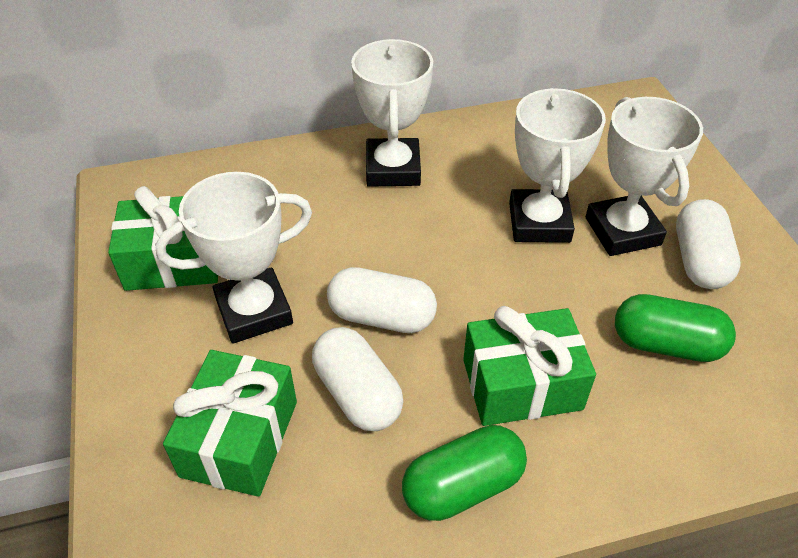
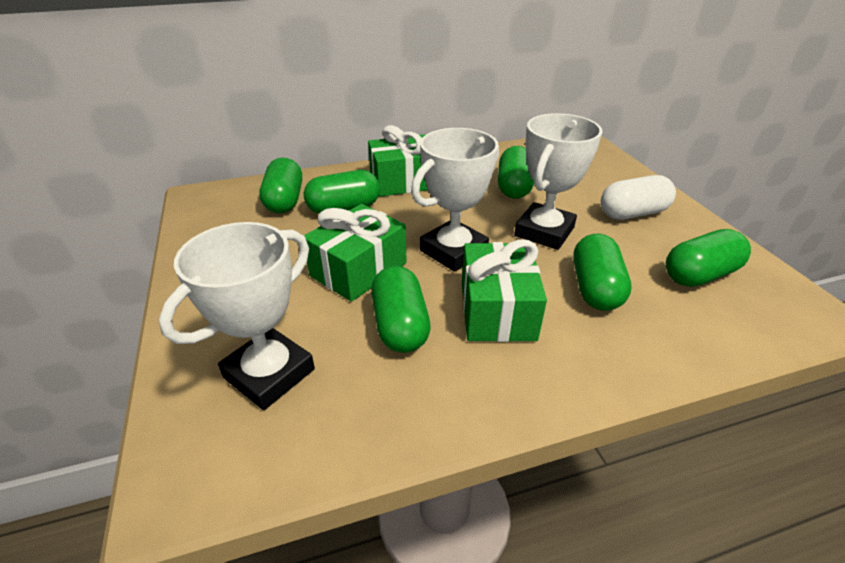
green capsule: [402,425,527,521] [615,294,736,362] = 2 -> [259,158,302,213] [304,170,380,214] [371,266,431,353] [498,146,534,199] [573,233,631,311] [666,229,751,287] = 6
white capsule: [312,327,403,431] [327,267,437,333] [676,199,741,289] = 3 -> [601,175,676,220] = 1
white trophy: [155,172,312,343] [351,39,433,187] [509,88,606,243] [586,97,703,256] = 4 -> [159,222,315,410] [411,128,499,272] [514,113,602,250] = 3

